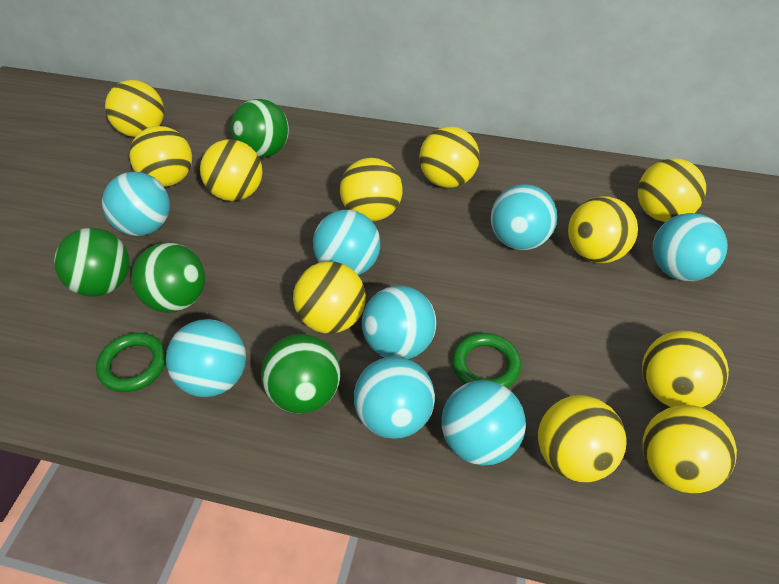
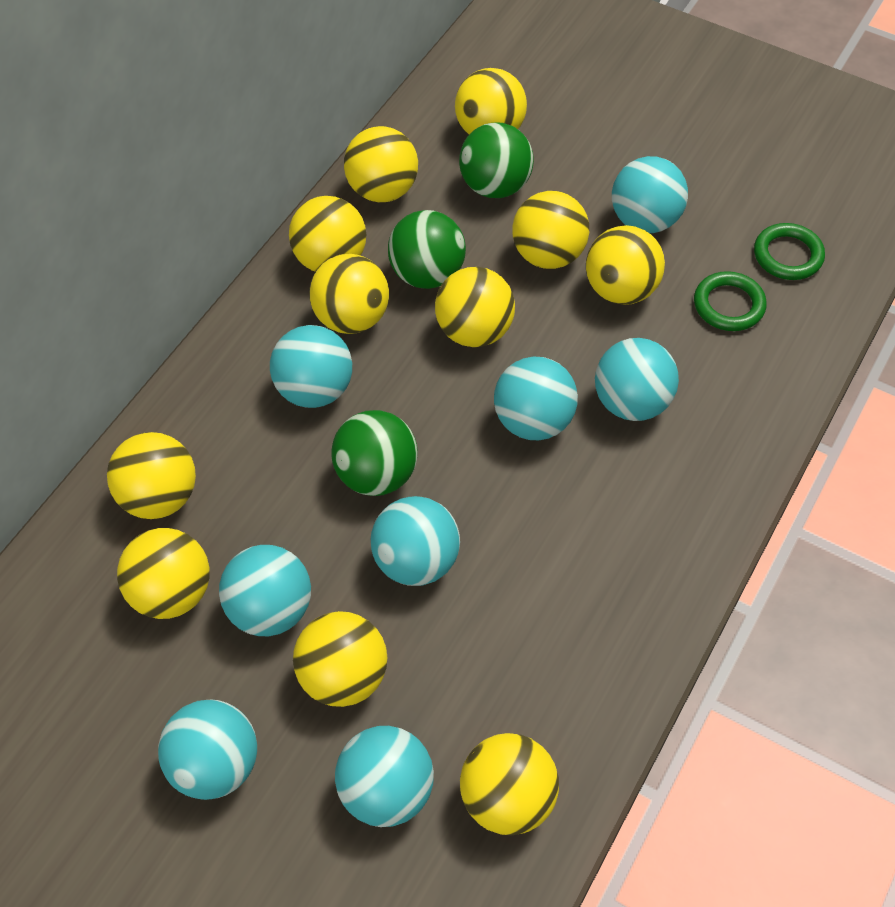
green ball: [54,228,130,297] [131,243,205,313] [231,99,289,158] [261,334,341,414] = 4 -> [331,410,417,496] [388,210,466,289] [459,122,534,198] = 3

